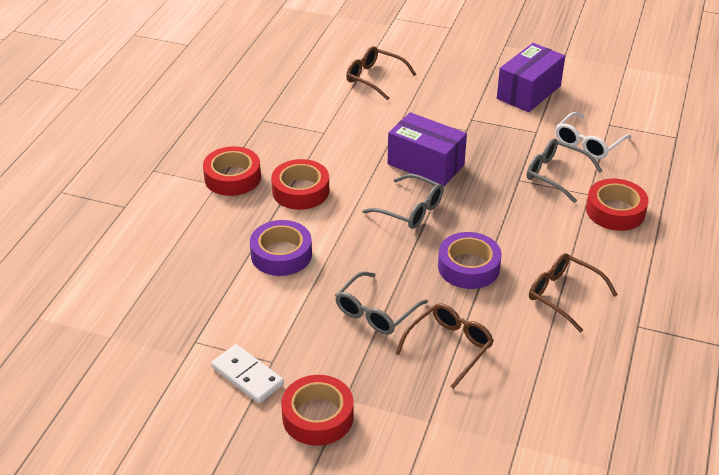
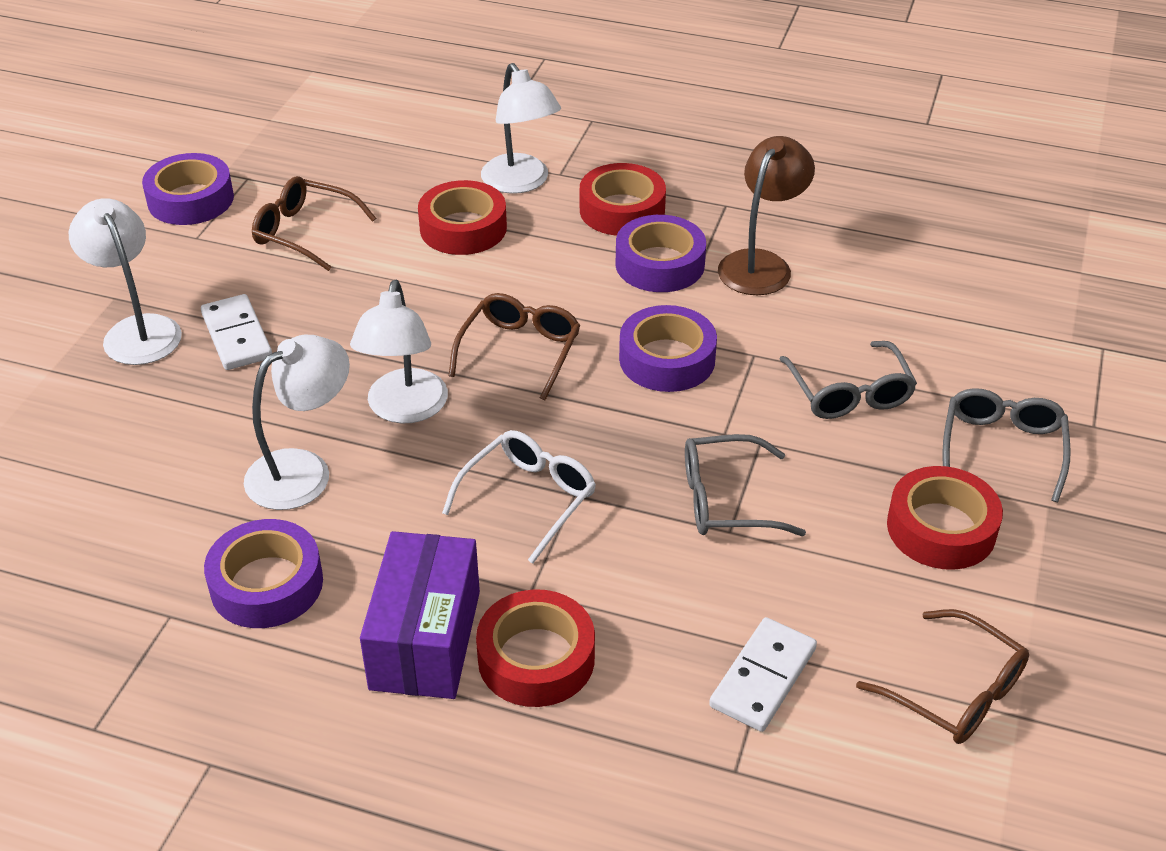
brown lamp: none = 0 -> [718,136,815,295] = 1
purple box: [388,112,467,186] [497,43,565,112] = 2 -> [360,531,480,699] = 1
purple tape: [250,220,312,276] [438,232,502,289] = 2 -> [142,153,234,225] [204,519,323,628] [616,215,706,292] [619,305,717,392] = 4
white domino: [211,344,284,403] = 1 -> [201,294,272,370] [709,617,817,732] = 2
white lamp: none = 0 -> [69,198,182,365] [244,335,350,510] [350,280,448,424] [481,63,561,194] = 4

